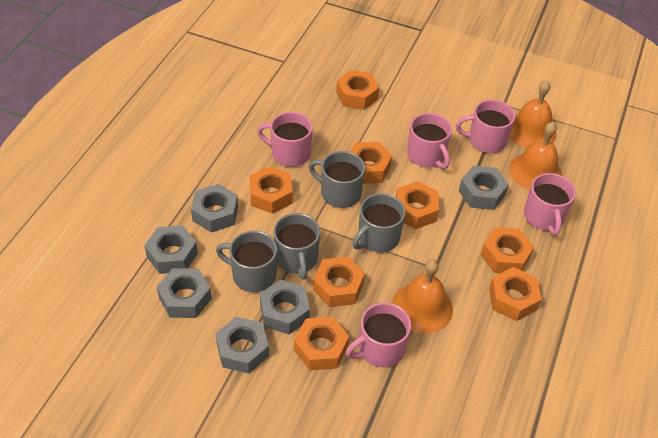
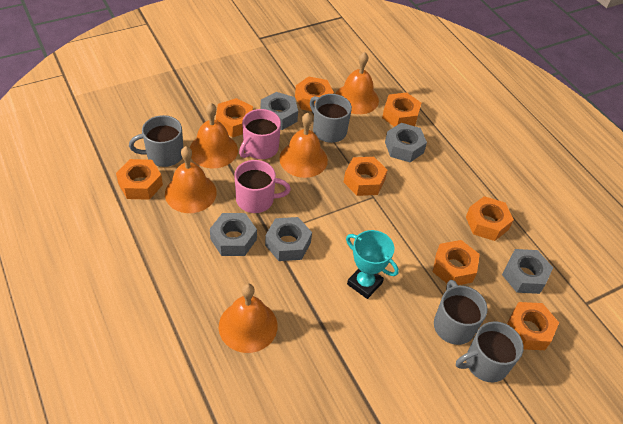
grey nut: [144,225,198,274] [157,268,212,318] [191,184,238,233] [215,317,269,374] [260,279,310,334] [459,165,509,210] = 6 -> [210,213,257,256] [261,92,298,130] [265,217,312,261] [385,123,427,162] [502,249,553,294] = 5
orange bell: [393,260,453,334] [509,80,557,148] [509,122,562,190] = 3 -> [165,146,217,213] [190,103,238,168] [219,284,278,353] [279,113,328,178] [336,52,379,114] = 5
pink mug: [257,112,313,167] [346,302,411,368] [407,113,452,169] [456,100,515,153] [524,173,576,236] = 5 -> [234,160,291,213] [239,109,281,159] = 2
turquoise trophy: none = 0 -> [346,230,399,299] = 1

